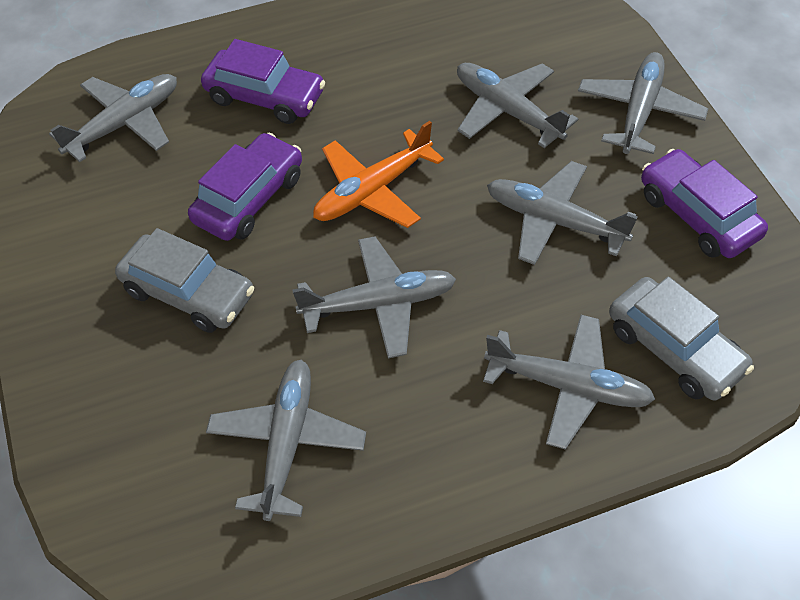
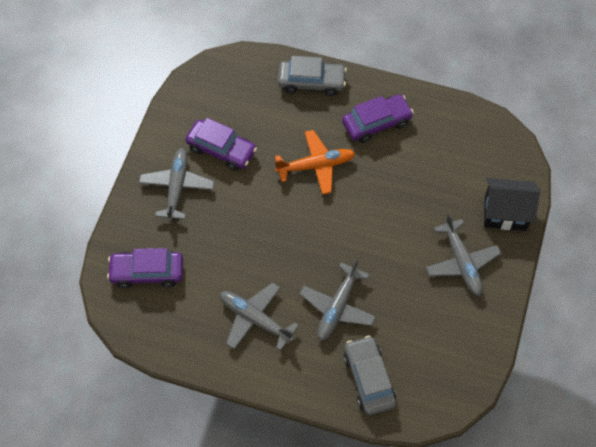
black house: none = 0 -> [484,178,540,231] = 1
grey plane: [49,74,177,162] [206,360,366,521] [292,237,456,358] [457,63,578,148] [483,315,655,450] [487,161,638,265] [578,52,708,154] = 7 -> [139,148,214,222] [220,282,299,351] [300,259,376,340] [426,213,501,296] = 4

